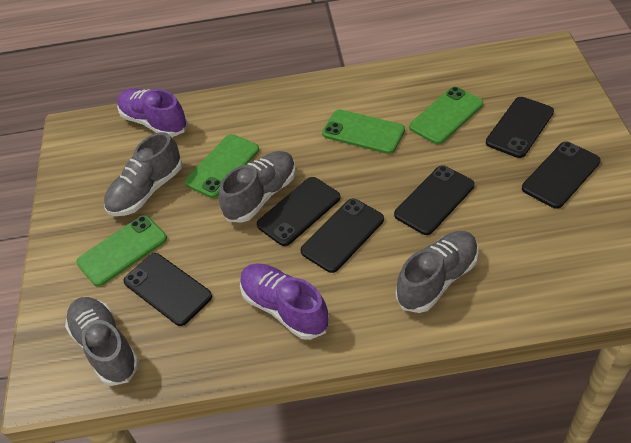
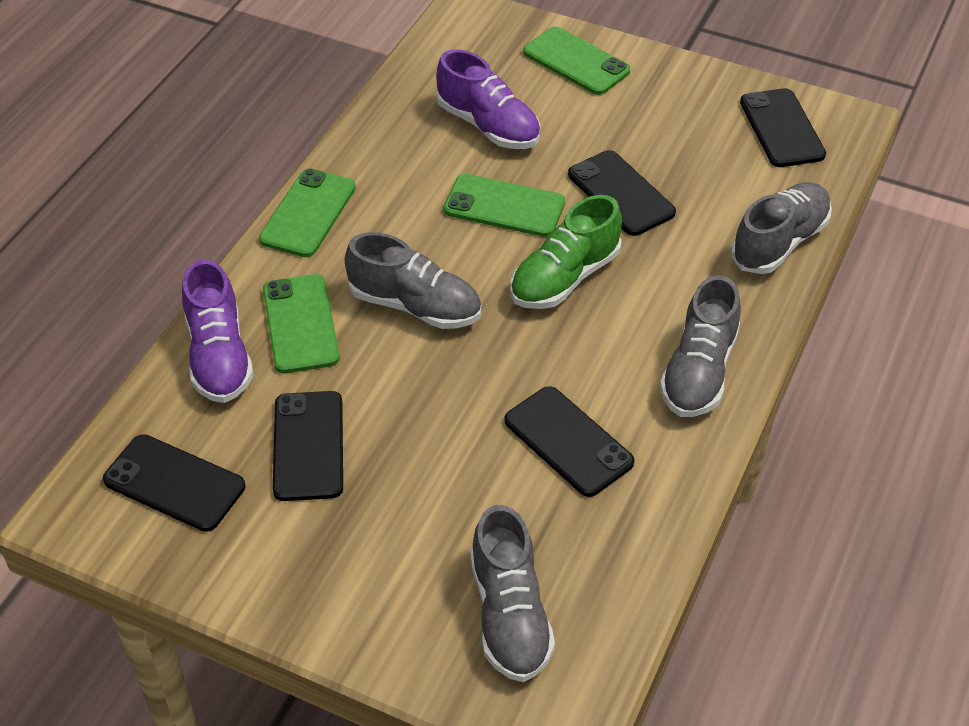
black phone: [124,253,212,326] [257,177,340,246] [301,199,384,273] [394,165,474,235] [486,97,554,158] [522,141,601,209] = 6 -> [103,434,245,532] [273,391,343,501] [505,386,634,497] [568,150,676,236] [740,88,826,167] = 5
green shoe: none = 0 -> [510,195,622,309] = 1

